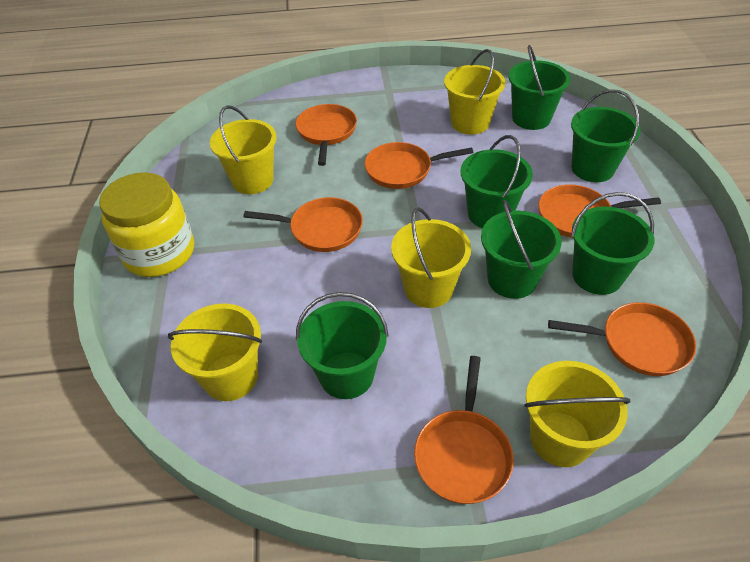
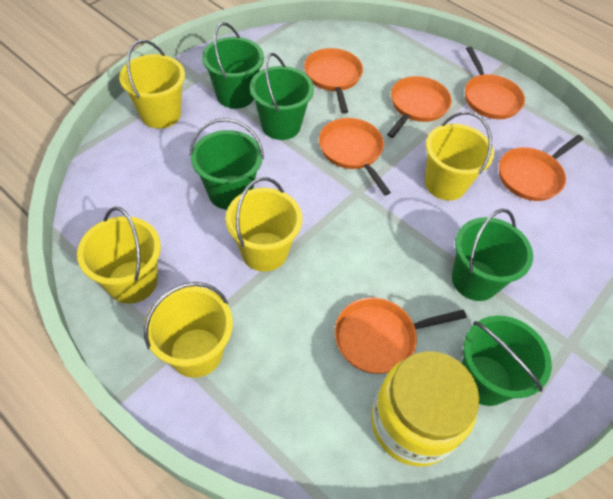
green bucket: [296,292,389,399] [460,135,533,228] [481,200,562,299] [508,45,570,130] [571,89,641,182] [571,192,654,295] = 6 -> [190,118,264,210] [202,22,264,109] [250,53,314,140] [452,209,533,301] [462,316,552,406] = 5

